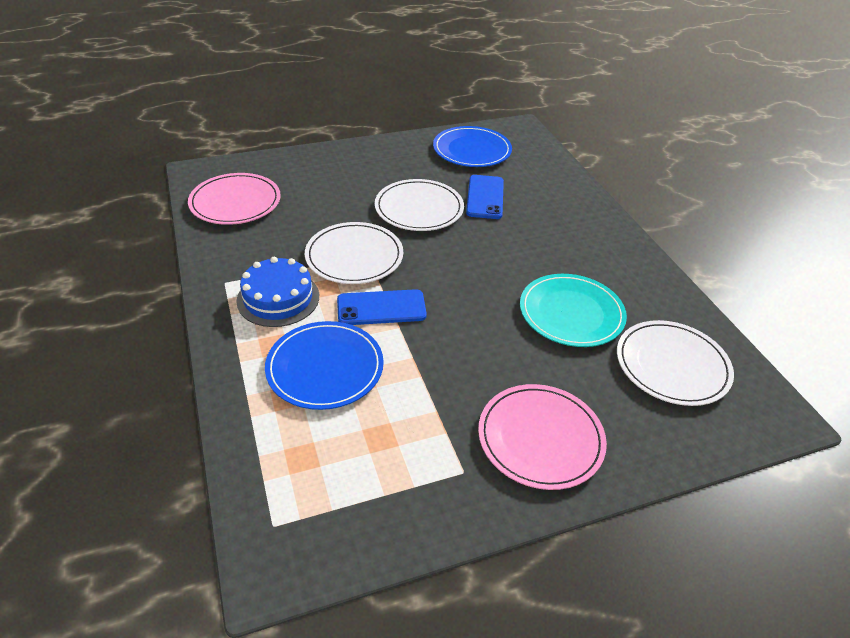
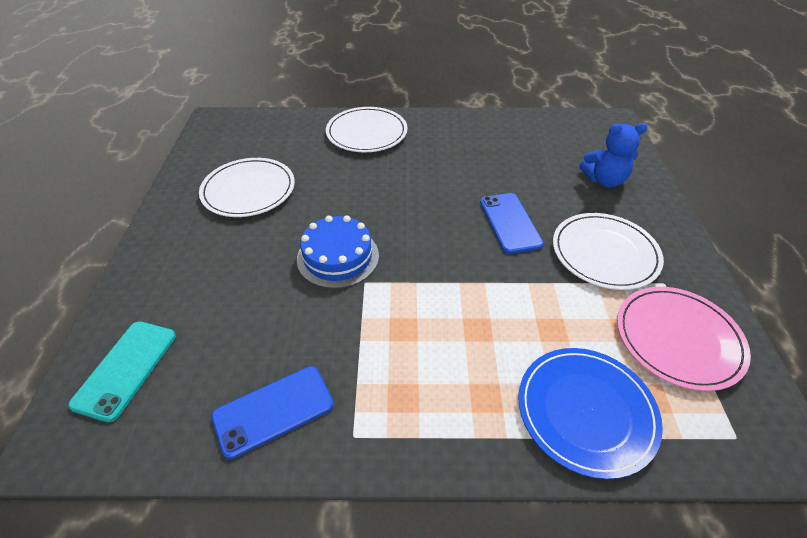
blue plate: [265,321,384,410] [433,126,512,167] = 2 -> [518,348,663,479] = 1
blue teddy bear: none = 0 -> [580,123,648,187] = 1
pink plate: [188,173,281,225] [478,384,607,490] = 2 -> [617,287,751,391] = 1
turquoise phone: none = 0 -> [68,321,176,422] = 1
turquoise plate: [520,274,627,347] = 1 -> none = 0

